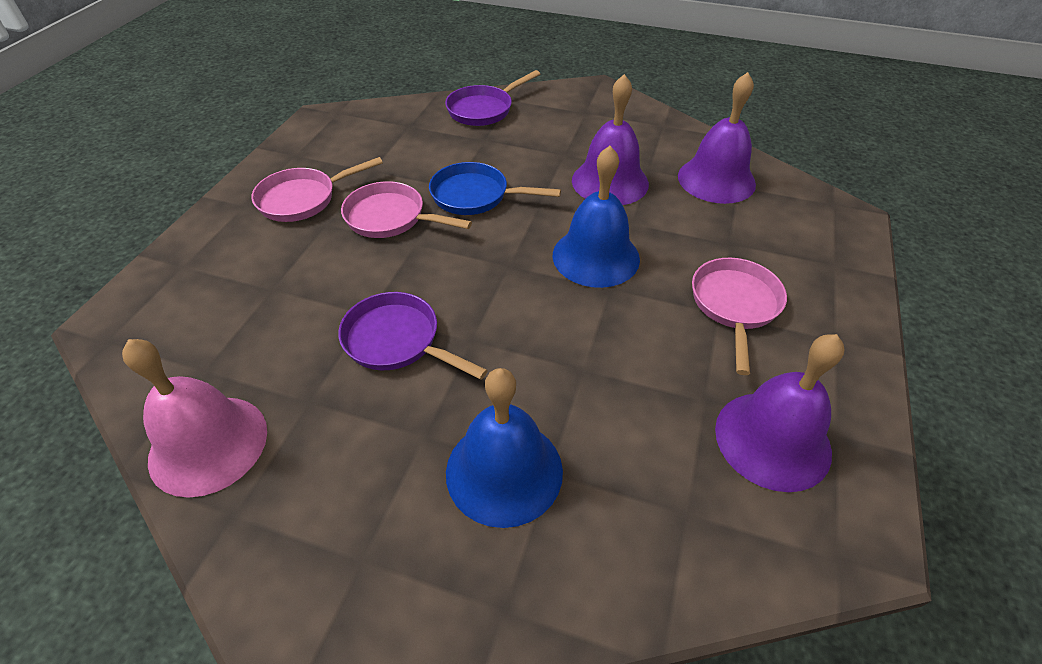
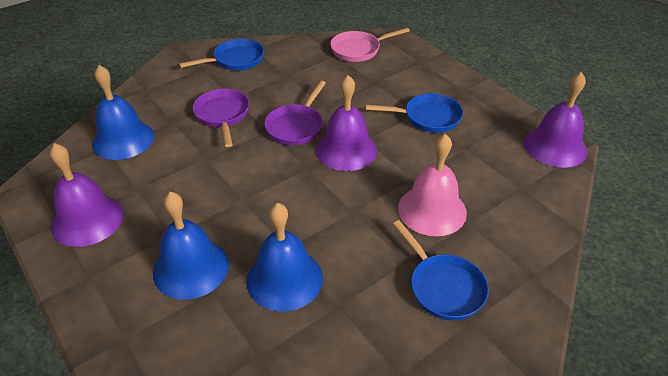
blue bell: [446,368,563,528] [553,146,640,288] = 2 -> [92,65,154,160] [153,192,229,299] [246,203,323,312] = 3
blue pan: [429,162,561,215] = 1 -> [179,39,264,70] [366,93,463,133] [393,220,489,321] = 3
pink pan: [251,157,383,222] [341,181,472,238] [692,258,787,375] = 3 -> [330,28,410,62] = 1

